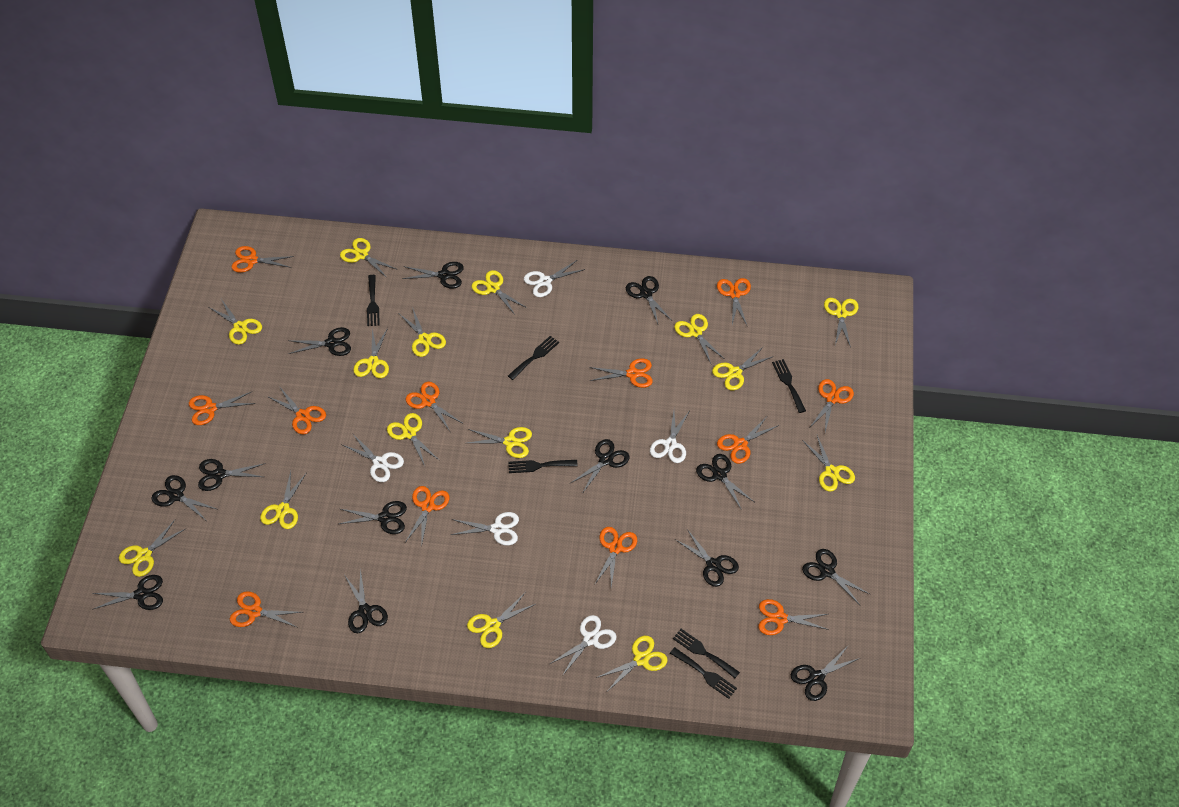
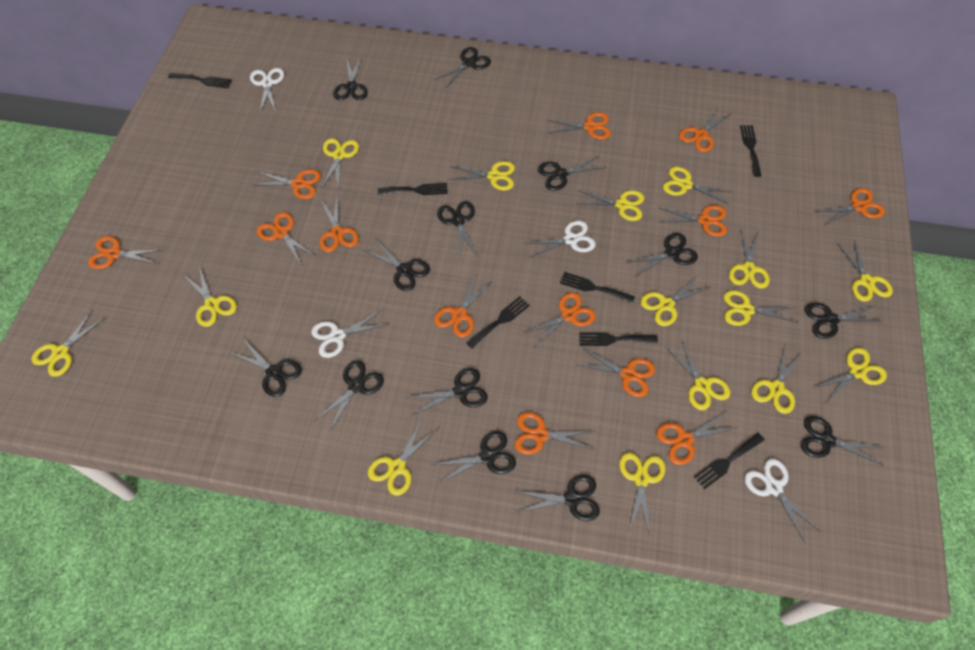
black fork: [367,275,380,326] [508,336,559,380] [508,460,577,473] [670,647,737,699] [673,629,740,678] [772,359,806,413] = 6 -> [168,73,232,88] [378,183,448,195] [466,296,530,349] [560,272,635,304] [579,332,658,346] [694,433,765,489] [740,125,761,177] = 7
orange scissors: [189,391,255,425] [230,591,302,627] [231,246,294,273] [267,386,326,434] [406,382,462,431] [406,486,449,543] [589,358,653,388] [594,527,637,587] [717,278,751,325] [717,417,779,464] [758,599,829,635] [810,379,854,432] = 12 -> [88,236,161,269] [255,169,321,199] [257,212,316,265] [320,198,359,252] [434,274,492,337] [515,412,595,455] [524,292,596,346] [547,112,611,139] [576,348,655,397] [656,412,738,465] [659,205,727,237] [679,107,732,152] [817,188,885,225] = 13
white scissors: [342,433,404,482] [451,512,519,546] [524,260,585,297] [550,615,617,676] [650,411,689,463] = 5 -> [250,68,284,112] [311,310,389,358] [523,221,596,258] [744,459,821,542] = 4

